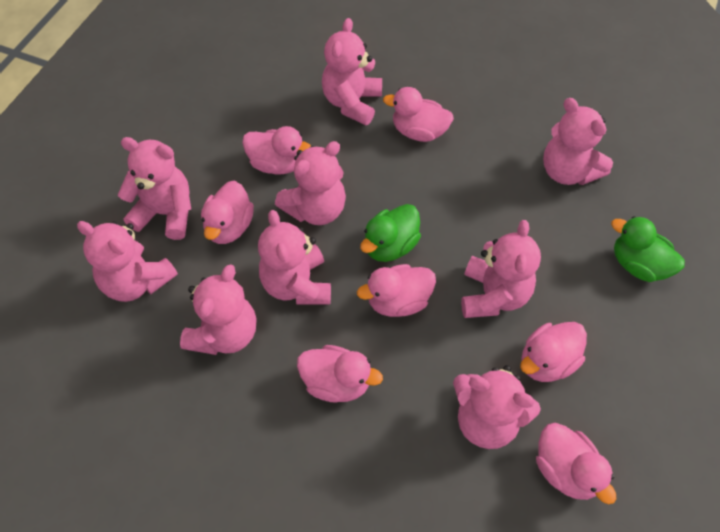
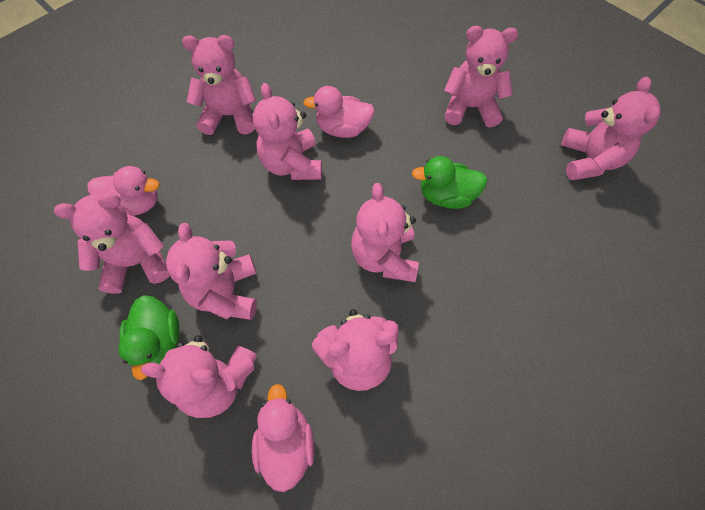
pink duck: [201,180,254,244] [242,126,311,174] [297,345,383,403] [357,264,436,317] [383,87,454,142] [520,322,587,382] [536,423,616,504] = 7 -> [87,166,159,216] [252,384,314,492] [303,86,375,138] = 3

